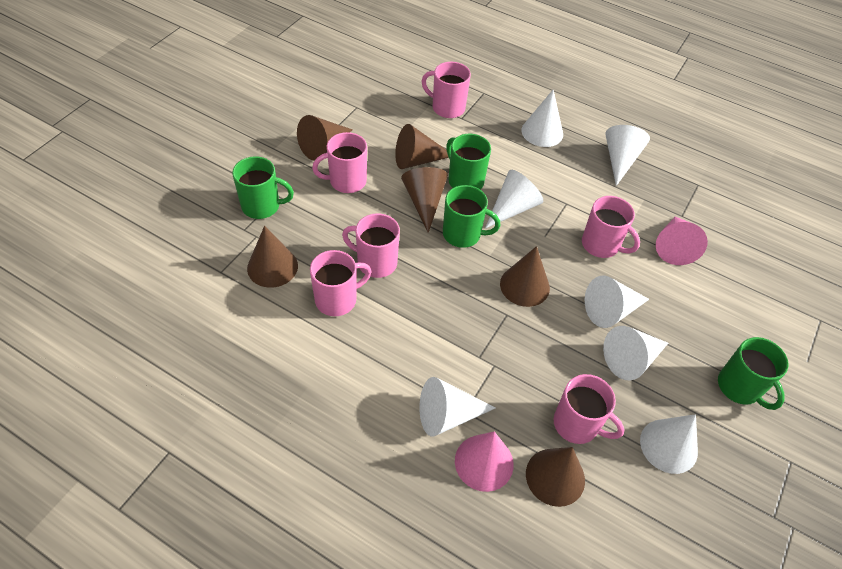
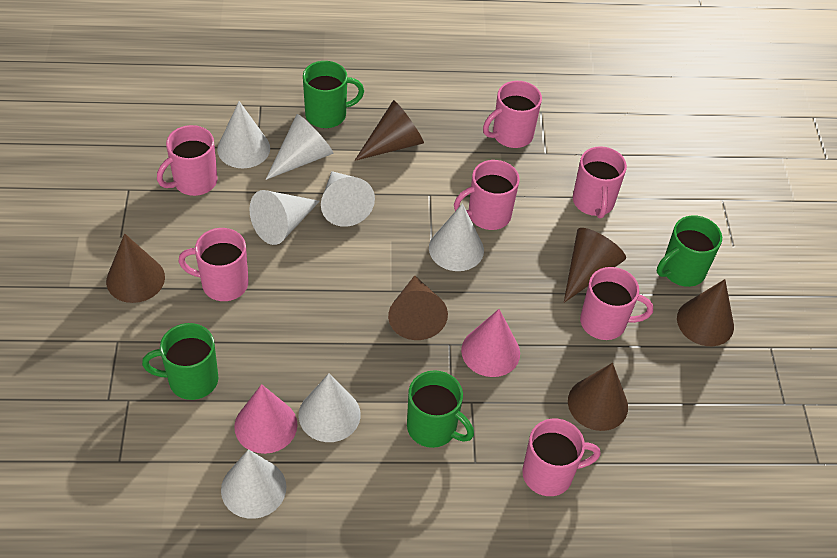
pink mug: [310,250,372,316] [312,132,367,193] [342,213,400,278] [422,62,471,118] [554,374,625,444] [582,196,640,258] = 6 -> [157,125,218,196] [178,228,249,301] [454,160,520,230] [483,81,542,148] [522,419,600,496] [573,146,627,219] [580,267,653,340] = 7

